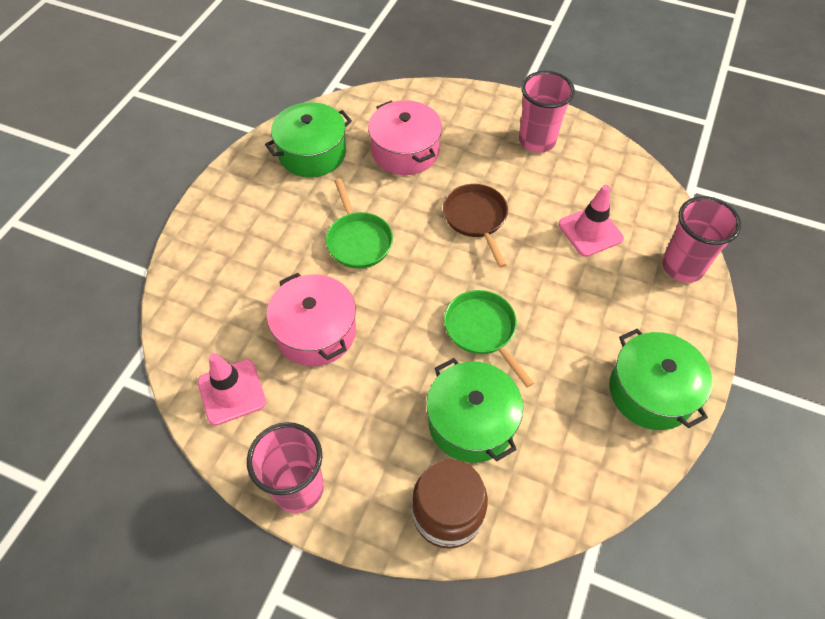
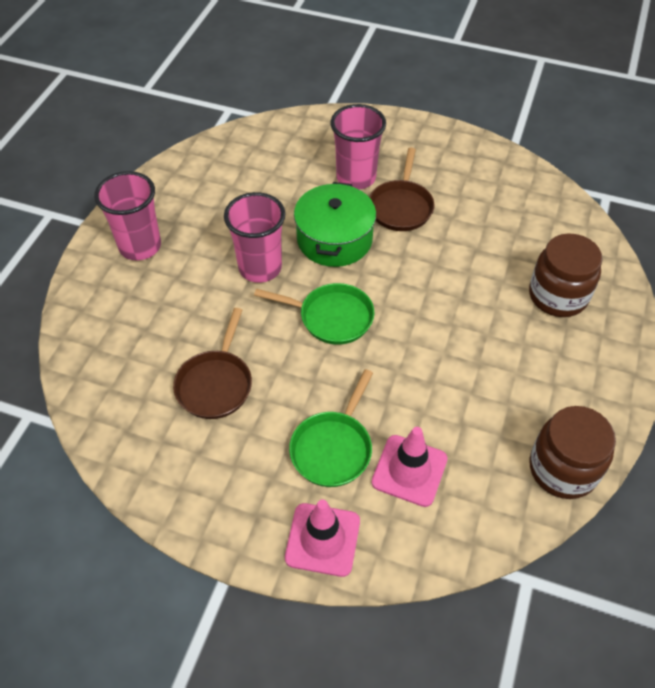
brown jar: [412,459,488,549] = 1 -> [529,233,603,317] [529,406,616,499] = 2
brown pan: [443,184,508,268] = 1 -> [173,308,252,419] [369,147,434,231] = 2
green pot: [265,102,352,177] [426,358,523,463] [609,328,712,430] = 3 -> [294,182,376,267] = 1
pink pot: [266,273,356,366] [368,100,442,175] = 2 -> none = 0

